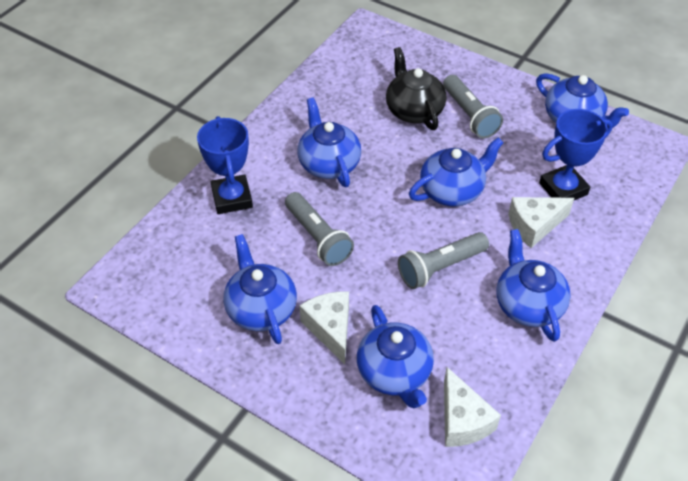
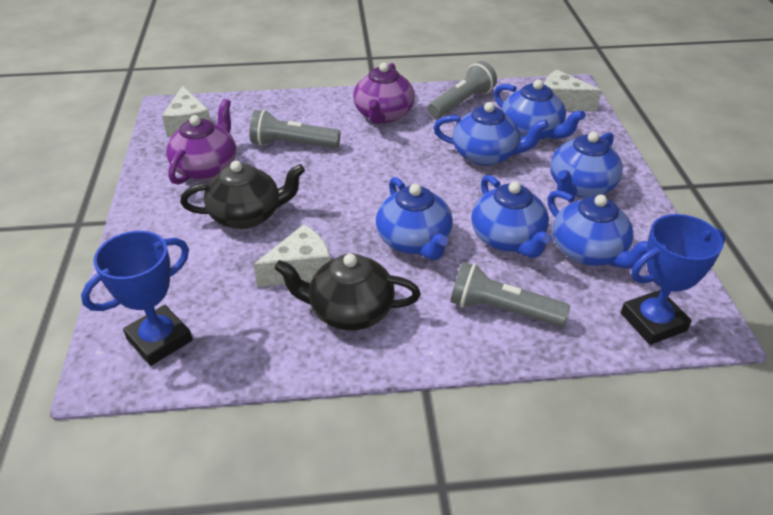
black teapot: [386,47,447,130] = 1 -> [180,161,305,229] [274,253,421,331] = 2
purple teapot: none = 0 -> [166,99,236,185] [353,63,415,124] = 2

